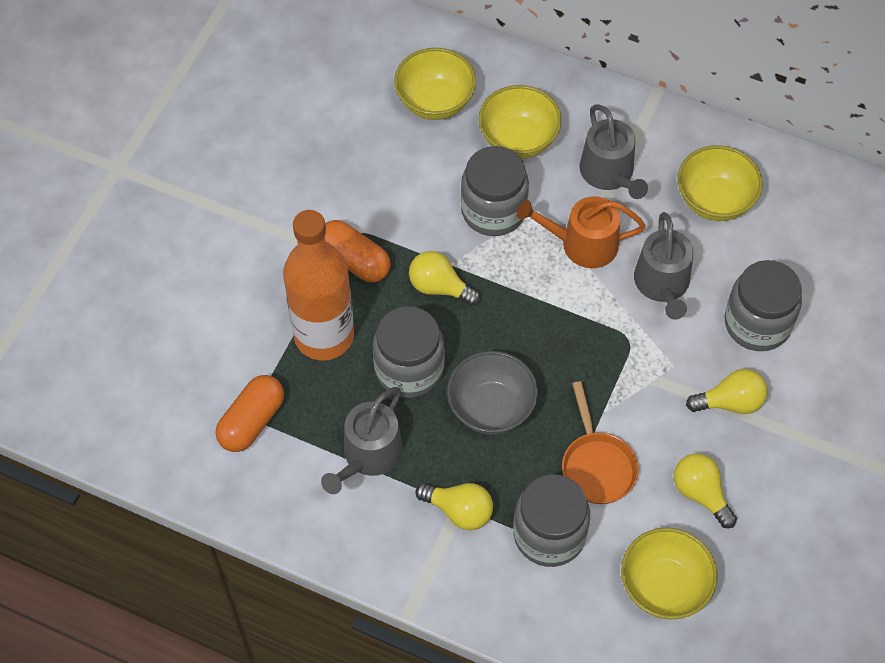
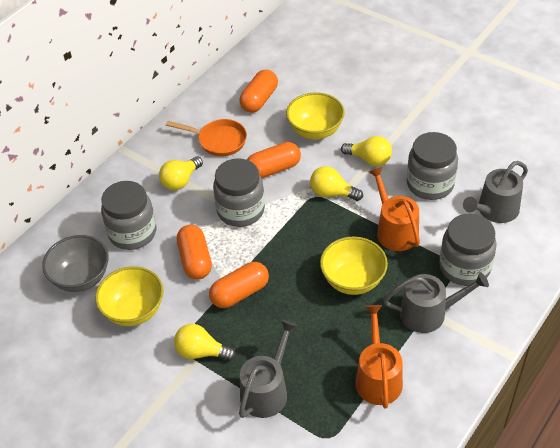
orange bottle: [283,210,354,360] = 1 -> none = 0
orange capsule: [216,375,284,452] [325,220,391,283] = 2 -> [177,225,212,280] [209,262,269,308] [239,69,278,113] [247,142,301,178] = 4
orange watering can: [517,196,646,268] = 1 -> [355,305,403,409] [369,167,420,251] = 2
yellow bowl: [394,48,476,120] [478,85,562,159] [621,528,718,619] [677,145,763,221] = 4 -> [95,266,163,326] [286,92,344,140] [320,237,388,295] = 3

